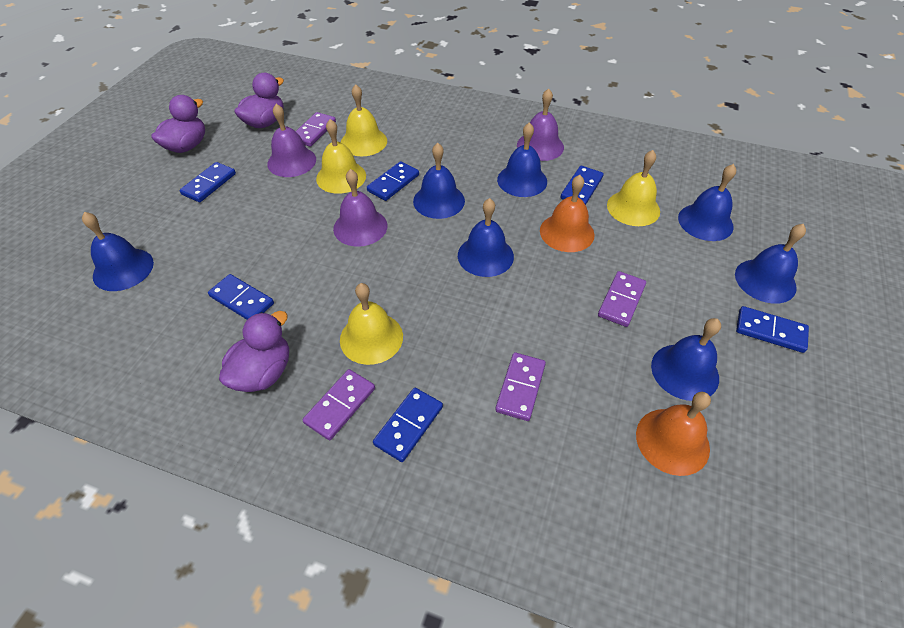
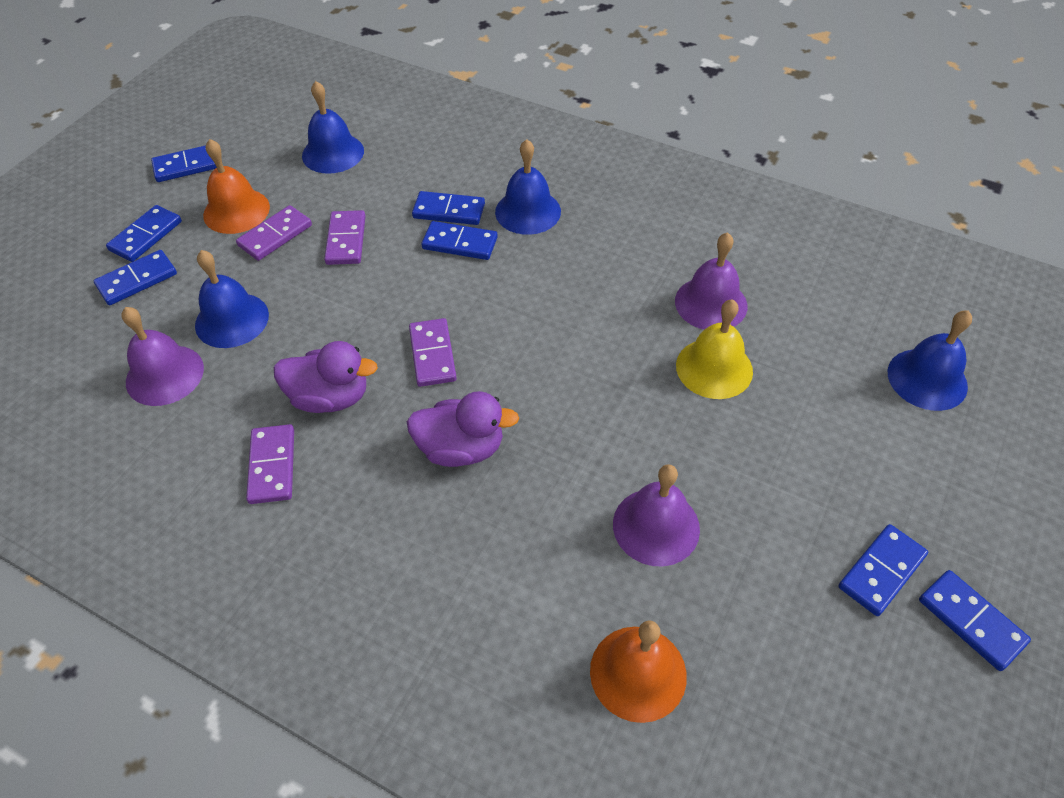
blue bell: [82,212,154,291] [413,143,465,219] [458,198,514,277] [497,122,547,197] [651,318,721,401] [678,164,736,241] [735,224,806,304] = 7 -> [195,250,269,348] [302,81,364,174] [495,139,561,235] [888,310,972,411] = 4
blue domino: [180,162,236,202] [208,274,274,320] [367,161,419,201] [373,388,443,462] [561,166,604,205] [736,306,809,353] = 6 -> [94,250,177,305] [106,205,182,262] [151,145,217,182] [412,191,485,225] [421,221,498,260] [838,524,928,616] [919,570,1031,671] = 7
purple duck: [151,95,205,153] [219,311,289,392] [234,73,284,128] = 3 -> [274,341,378,413] [407,391,519,467] = 2
yellow bell: [316,119,366,194] [340,283,403,365] [341,84,387,156] [607,150,660,226] = 4 -> [676,299,753,399] = 1

